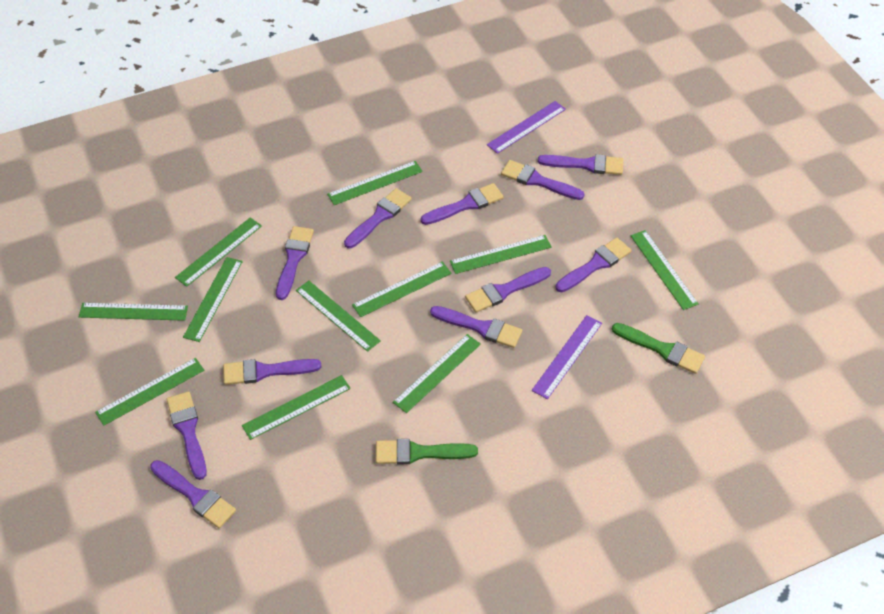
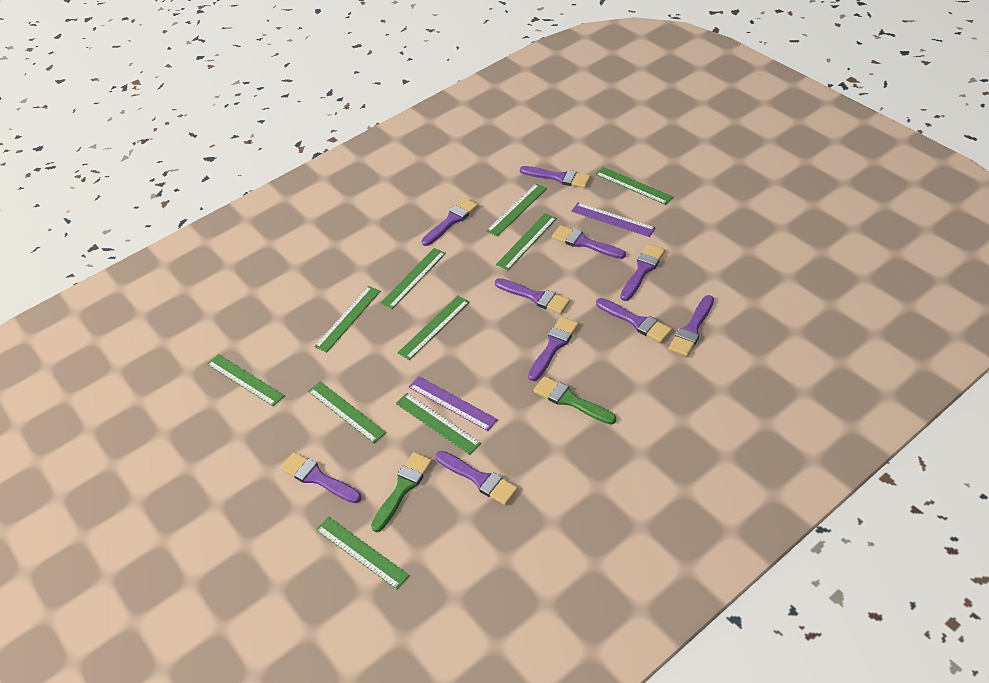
green ruler: [79,303,188,321] [95,358,204,426] [175,217,262,287] [183,257,243,342] [242,375,351,440] [296,281,381,352] [327,161,423,205] [352,262,451,317] [393,334,481,413] [450,235,552,274] [631,230,698,310] = 11 -> [207,354,285,406] [308,381,386,443] [314,286,381,352] [316,517,410,590] [381,248,446,309] [396,393,481,455] [398,296,470,360] [486,184,547,236] [496,213,557,270] [595,167,673,205] = 10
purple brush: [150,460,236,528] [166,391,207,480] [223,359,321,385] [276,226,314,300] [344,188,412,248] [421,183,504,225] [430,306,522,348] [465,267,551,313] [501,160,585,200] [538,154,623,175] [555,238,632,292] = 11 -> [280,452,361,503] [422,198,478,246] [435,451,518,505] [495,278,570,314] [520,166,591,188] [528,317,579,381] [552,225,626,259] [596,298,672,343] [620,244,665,301] [669,295,714,356] = 10

